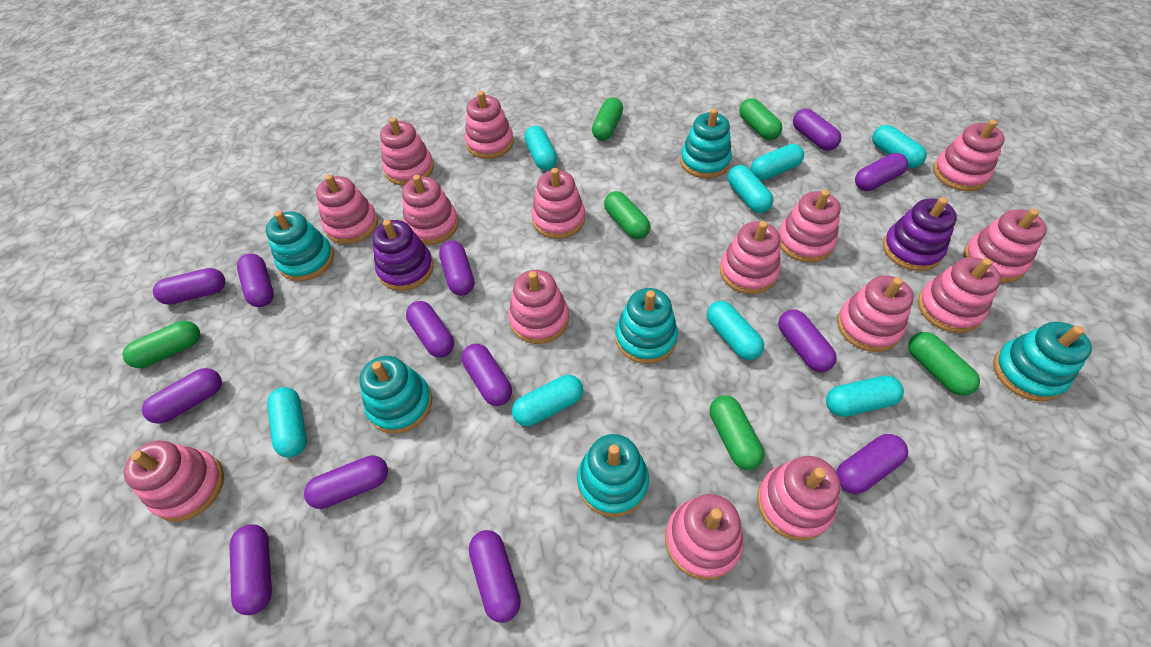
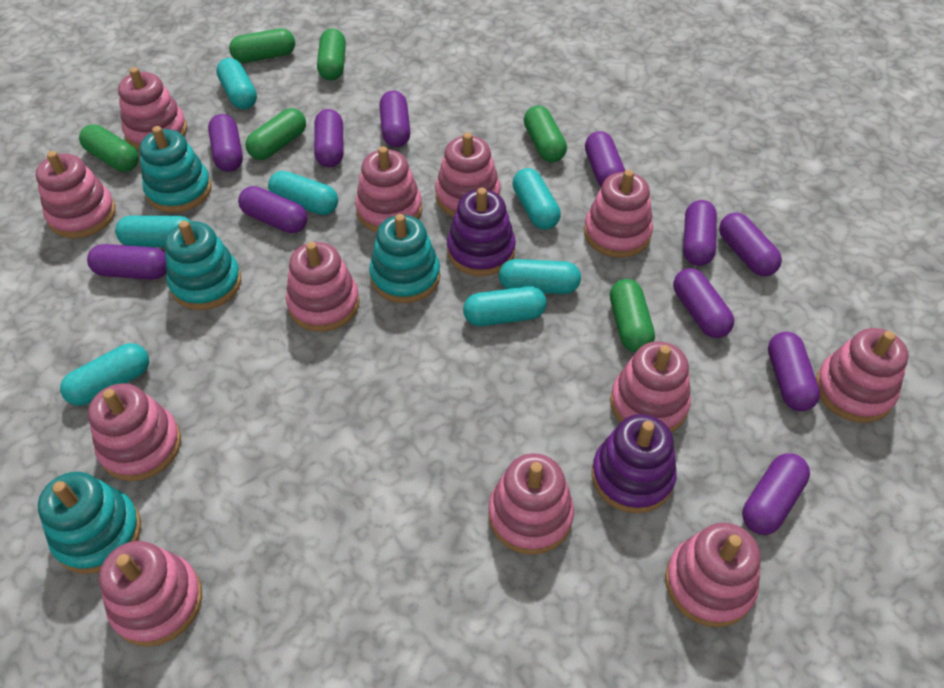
pink stacking toy: [124,440,224,521] [316,174,378,244] [380,117,434,186] [402,175,459,245] [465,91,514,159] [508,270,569,344] [531,168,585,239] [665,494,744,580] [720,221,780,294] [757,456,841,541] [779,190,841,263] [837,275,914,352] [918,257,1001,333] [933,119,1005,191] [963,209,1047,283] = 15 -> [36,151,116,238] [88,383,181,481] [99,541,202,646] [118,67,187,150] [286,242,360,332] [355,146,422,232] [435,133,501,217] [488,453,574,555] [584,170,653,258] [610,341,691,432] [665,523,761,627] [816,328,909,423] = 12
purple capsule: [142,368,222,424] [153,268,225,305] [230,524,272,615] [237,254,274,307] [304,455,388,509] [406,301,454,357] [439,241,474,296] [462,344,512,406] [469,530,521,623] [778,310,837,372] [793,109,841,151] [836,434,908,494] [855,153,908,191] = 13 -> [87,244,167,280] [208,114,243,172] [238,186,308,233] [314,109,344,167] [380,90,411,147] [585,131,625,187] [673,268,734,338] [683,200,717,266] [719,213,782,276] [742,453,810,535] [768,332,820,411] = 11
turquoise capsule: [267,387,307,457] [512,375,583,426] [524,126,557,170] [707,301,764,360] [728,165,774,213] [751,144,804,180] [826,376,904,417] [872,125,927,168] = 8 -> [60,343,149,406] [115,216,191,247] [216,58,257,109] [268,171,338,215] [463,286,547,326] [499,259,581,294] [512,168,561,230] = 7
turquoise stacking toy: [266,211,334,281] [359,356,432,434] [577,434,649,517] [615,288,678,364] [680,108,732,178] [993,321,1092,401] = 6 -> [38,472,141,574] [140,126,211,213] [165,221,241,310] [369,214,440,303] = 4

